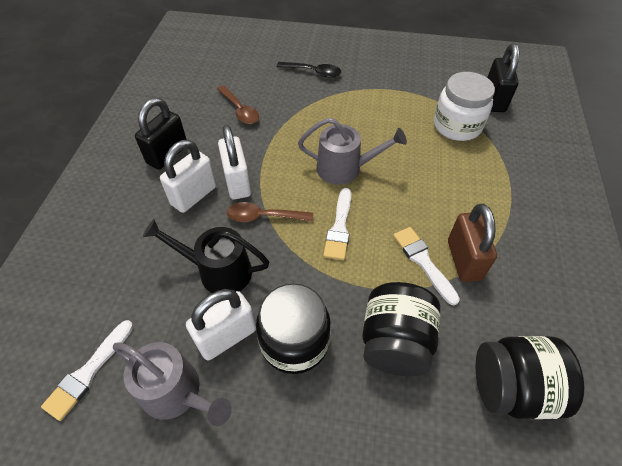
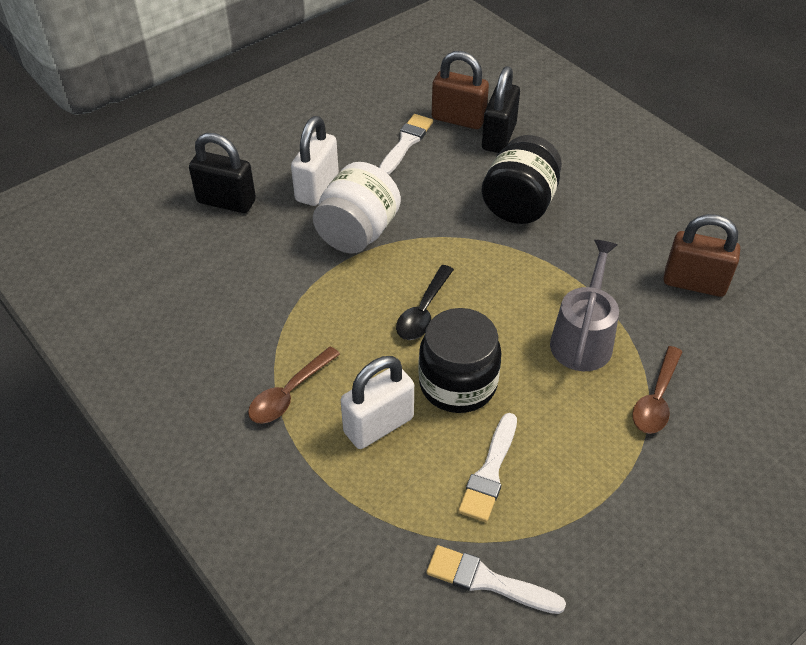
black jar: [256,283,331,374] [362,282,440,376] [476,336,584,419] = 3 -> [418,308,502,413] [482,135,562,224] = 2
black watering can: [143,219,269,293] = 1 -> none = 0
brown padlock: [448,204,497,282] = 1 -> [432,51,489,129] [664,214,740,297] = 2
grey watering can: [113,342,232,426] [298,118,407,185] = 2 -> [550,240,619,371] = 1
white padlock: [160,140,216,213] [186,289,256,361] [218,125,251,200] = 3 -> [291,116,339,206] [341,356,414,449] = 2

